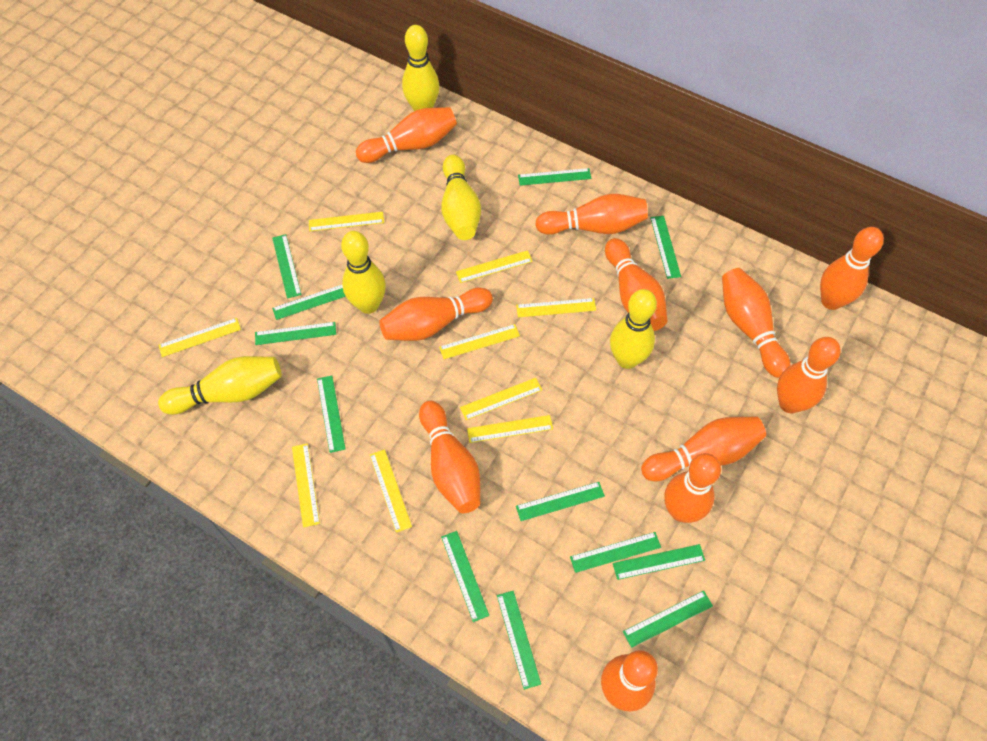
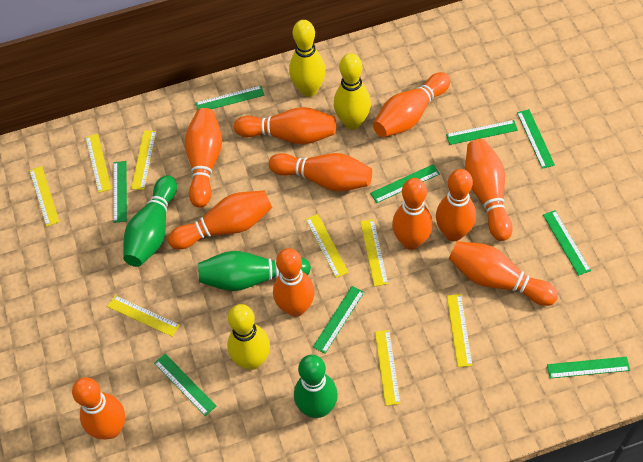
green bowling pin: none = 0 -> [123,176,177,267] [198,251,311,291] [294,355,338,418] = 3
green ruler: [255,322,336,345] [272,234,301,299] [272,285,346,320] [317,376,346,453] [441,531,489,622] [497,591,541,690] [516,482,605,521] [518,168,591,186] [570,532,661,573] [613,544,705,580] [623,591,713,648] [650,216,681,279] = 12 -> [113,161,127,223] [154,354,216,416] [196,86,264,110] [313,286,364,354] [370,164,440,203] [446,120,518,145] [517,109,555,169] [543,210,591,276] [547,357,630,378] = 9
yellow bowling pin: [158,356,282,414] [341,231,386,314] [402,25,440,111] [441,155,481,240] [610,289,657,369] = 5 -> [227,304,270,370] [289,20,326,97] [334,53,371,130] = 3
yellow ruler: [158,318,241,357] [292,443,320,528] [309,212,384,231] [370,449,412,533] [439,324,520,359] [456,250,533,283] [460,378,542,420] [467,415,553,443] [516,298,596,317] = 9 -> [29,166,59,227] [85,134,111,193] [107,295,180,337] [131,130,156,190] [306,214,349,278] [360,219,388,286] [375,330,401,406] [447,294,473,367] = 8

